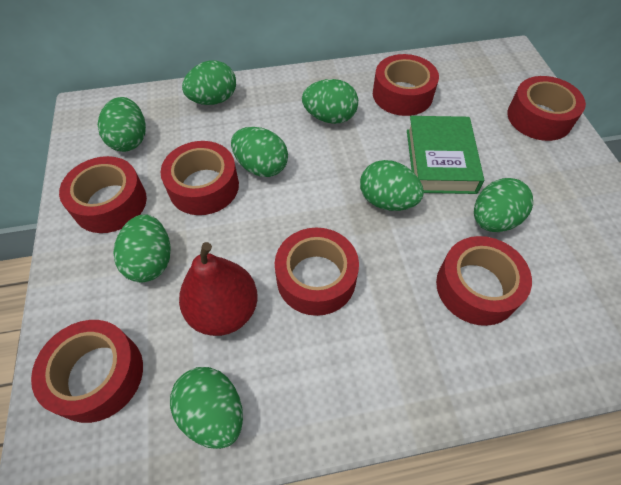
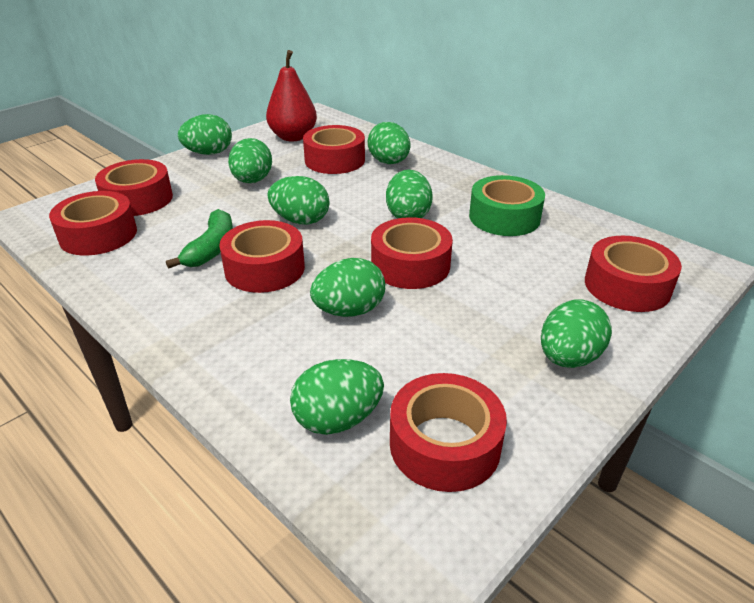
green banana: none = 0 -> [166,209,233,268] = 1
green book: [407,116,484,194] = 1 -> none = 0
green tape: none = 0 -> [469,175,545,236] = 1

